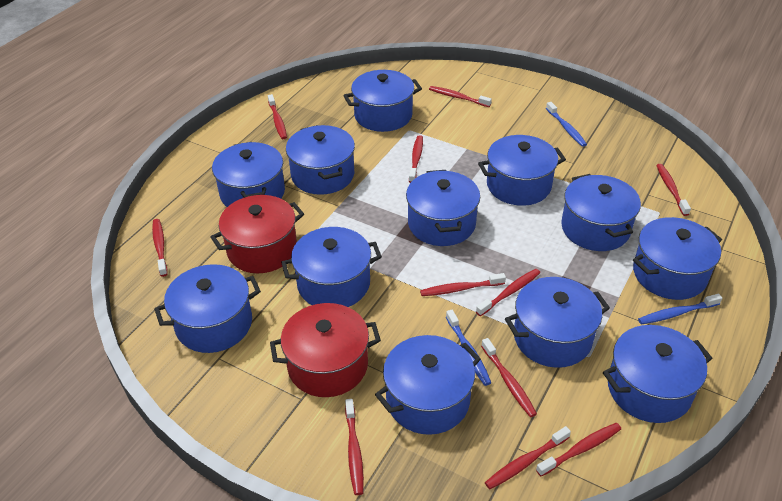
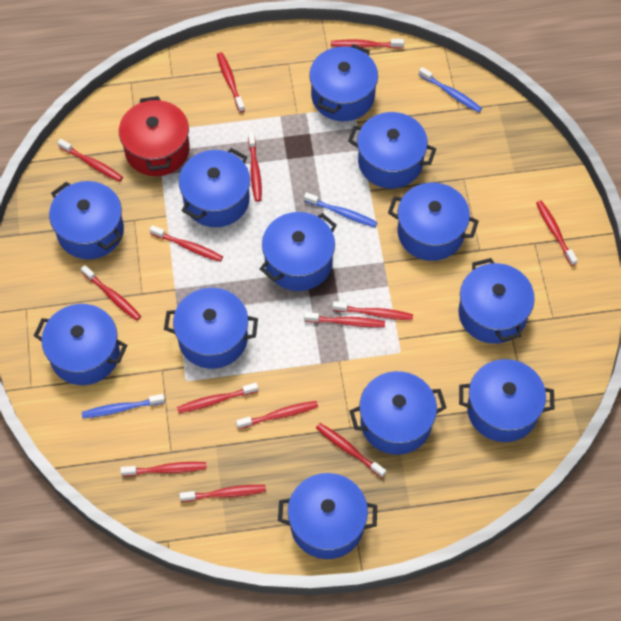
red pot: [210,195,304,273] [270,303,381,397] = 2 -> [119,96,190,176] = 1
red toothbrush: [152,219,168,277] [268,94,287,139] [345,399,364,495] [409,135,423,183] [420,273,506,296] [429,86,492,107] [476,269,540,316] [481,338,537,417] [485,426,571,489] [536,423,621,476] [656,164,691,216] = 11 -> [57,139,123,182] [81,265,141,321] [120,462,207,476] [150,225,223,262] [177,383,258,413] [179,485,266,502] [217,52,245,112] [236,401,318,429] [248,132,262,202] [304,312,385,327] [316,423,386,478] [331,39,404,49] [333,301,413,320] [536,200,578,266] = 14

